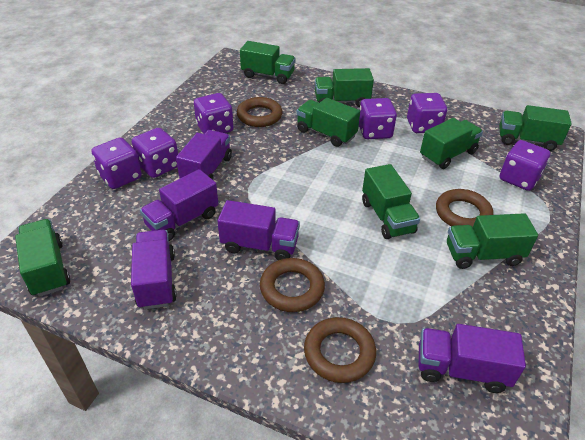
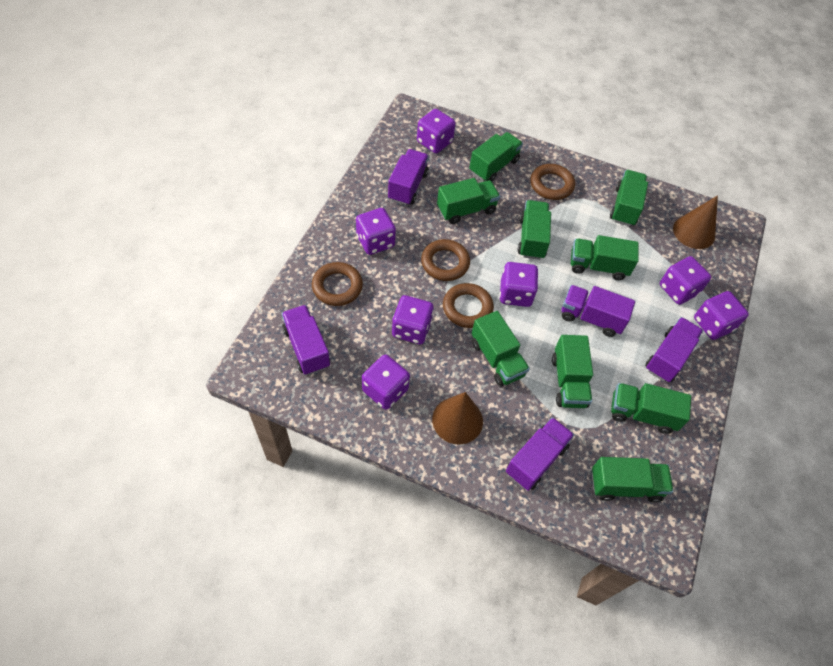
brown cone: none = 0 -> [432,392,483,444] [673,195,718,249] = 2
green truck: [15,219,70,297] [240,41,296,84] [296,98,360,147] [315,68,374,107] [362,164,420,239] [420,118,483,169] [447,213,538,269] [499,105,572,151] = 8 -> [437,178,500,224] [469,132,523,182] [471,311,530,386] [518,200,551,260] [552,335,593,408] [571,235,639,280] [592,457,673,503] [610,170,648,226] [611,383,691,434] = 9
purple dice: [92,137,142,189] [132,128,178,178] [194,93,233,134] [359,98,397,139] [407,93,447,133] [500,140,551,191] = 6 -> [356,208,396,255] [362,355,410,410] [392,295,433,344] [417,109,456,153] [500,262,538,307] [660,256,711,305] [694,291,749,340] = 7

